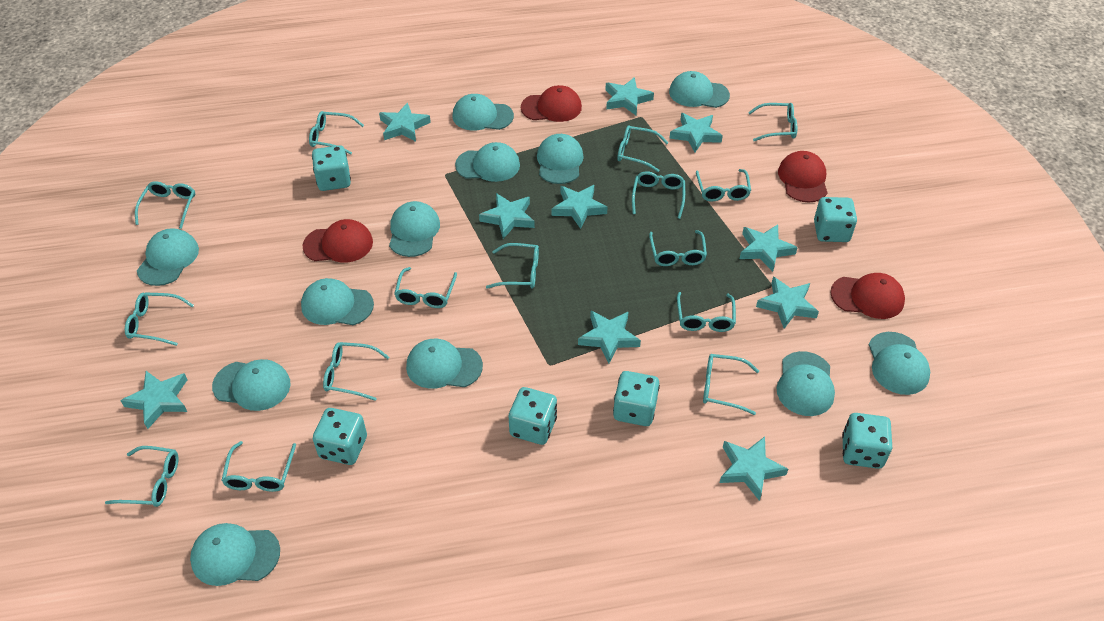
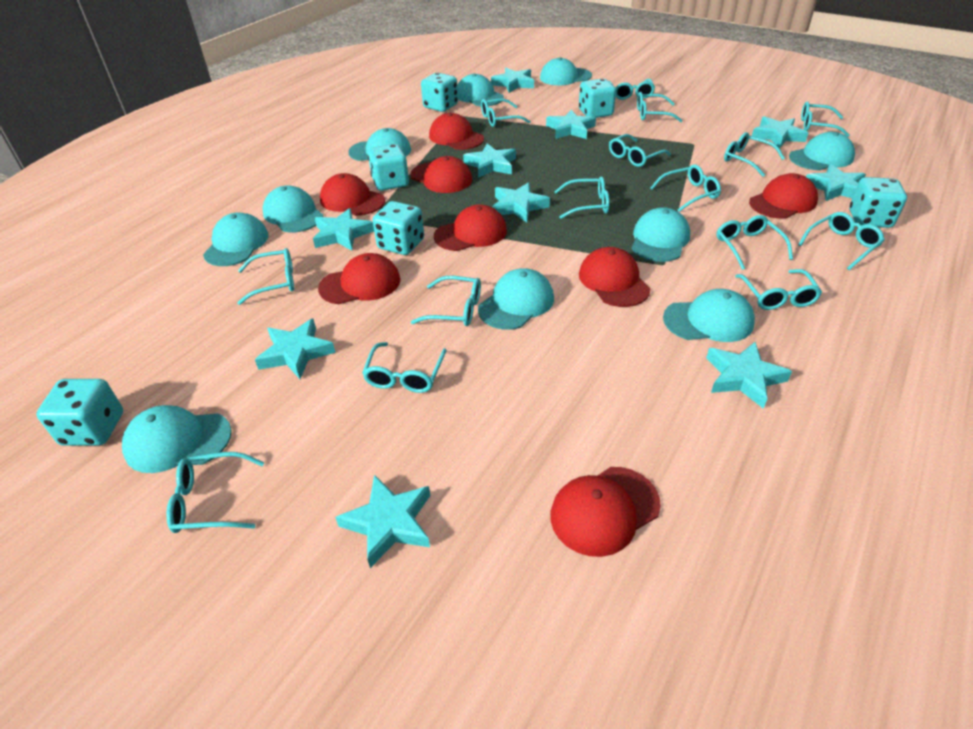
red cap: [302,219,373,263] [521,85,582,122] [778,151,828,202] [830,273,905,319] = 4 -> [318,253,400,304] [320,173,385,216] [410,156,472,193] [429,113,484,150] [434,204,507,251] [550,467,661,557] [579,247,650,307] [749,173,818,219] = 8
turquoise cap: [137,228,199,286] [190,523,280,586] [212,359,291,411] [301,278,374,325] [389,201,440,257] [406,339,483,389] [452,94,514,130] [455,142,520,182] [537,134,584,184] [669,71,730,108] [776,351,835,416] [869,332,930,395] = 12 -> [122,405,232,473] [203,213,268,266] [263,185,323,232] [348,128,411,161] [457,73,504,106] [478,268,554,330] [540,57,592,86] [631,207,690,262] [663,289,755,342] [789,132,855,170] = 10

